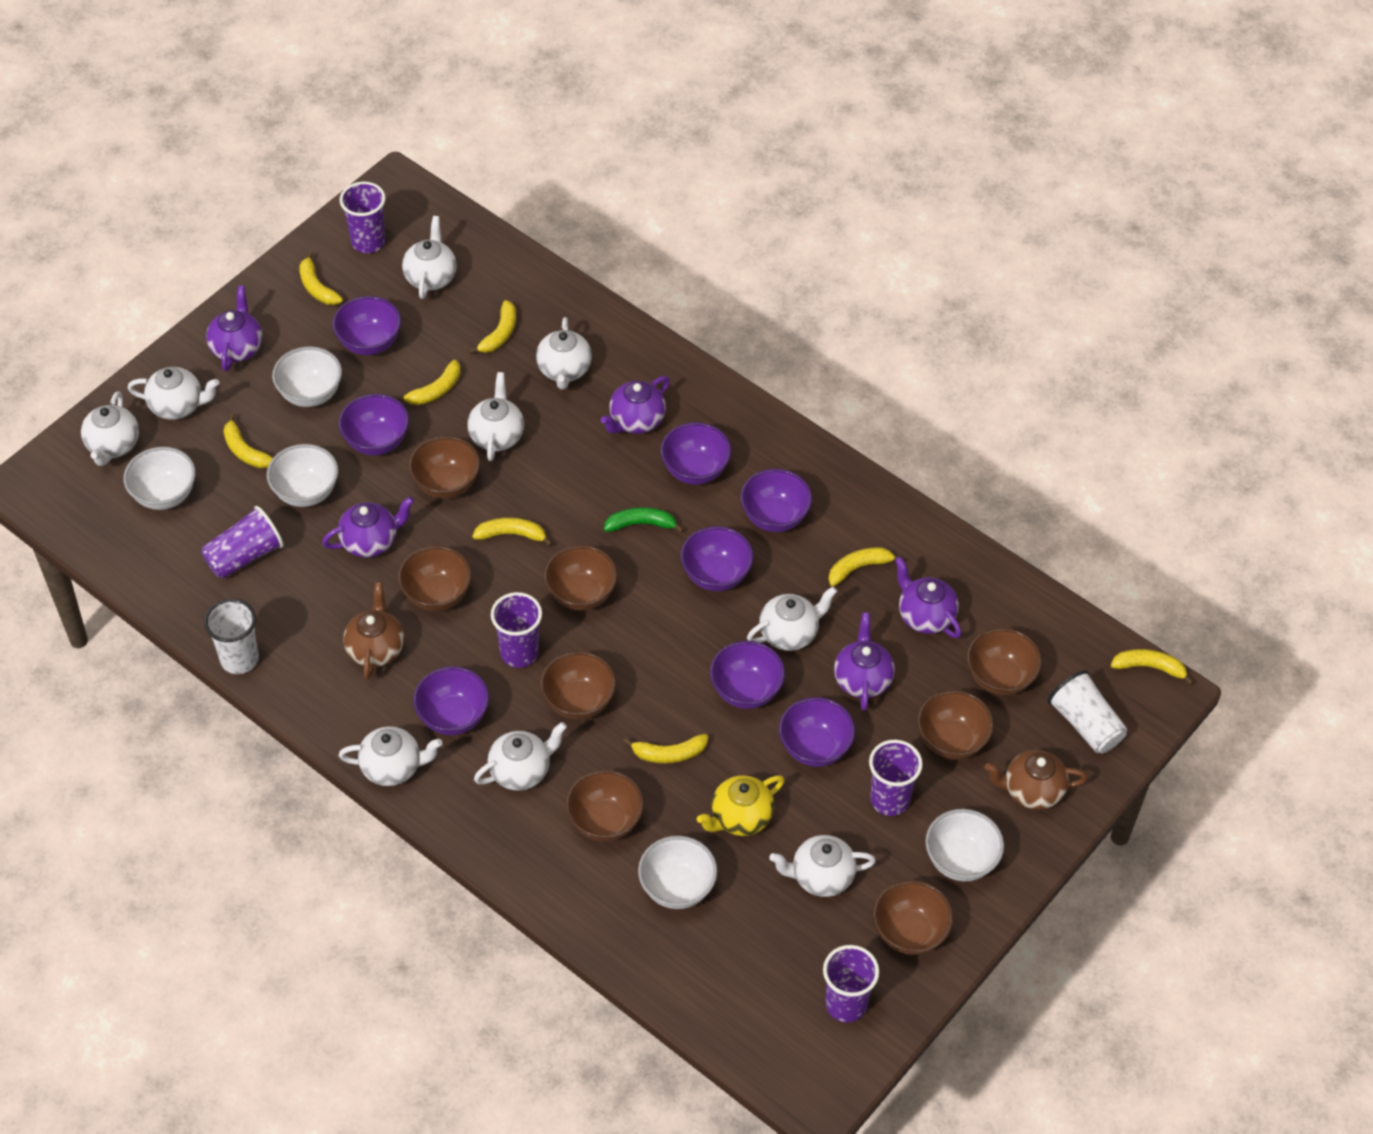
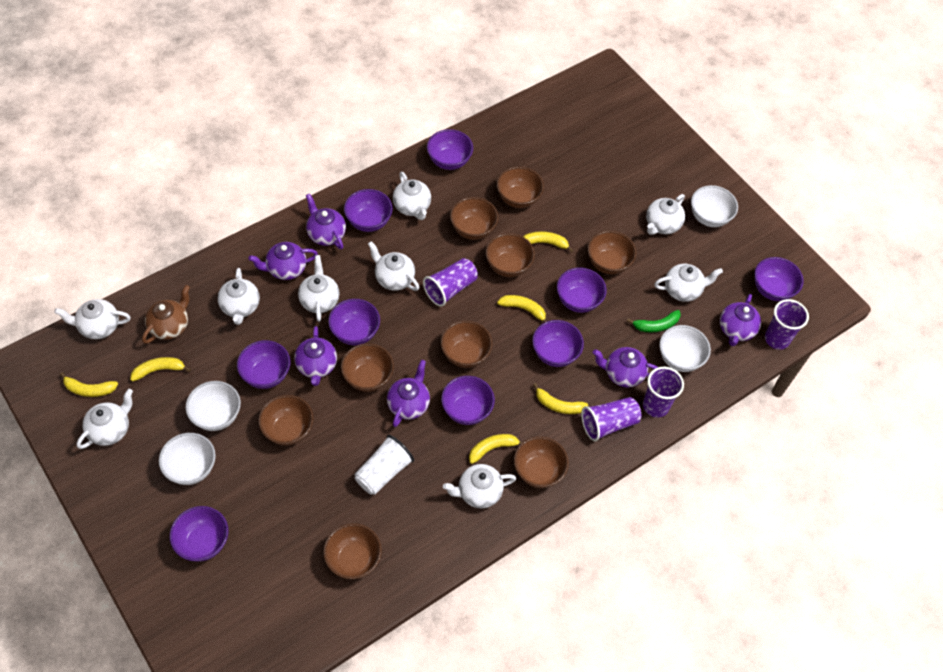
brown bowl: [398,546,472,611] [409,436,480,499] [541,651,616,720] [544,545,618,611] [566,770,644,842] [873,880,953,955] [917,690,994,760] [967,628,1042,695] = 8 -> [258,395,314,446] [323,523,382,579] [341,343,394,392] [441,321,493,368] [450,197,499,240] [486,233,535,277] [497,166,544,208] [514,436,569,488] [588,231,636,274] = 9
brown teapot: [343,582,404,680] [984,750,1087,810] = 2 -> [142,285,190,344] = 1
purple bowl: [333,296,401,355] [339,394,409,455] [413,666,489,735] [661,422,731,485] [681,526,754,591] [710,641,785,709] [740,469,812,532] [779,697,855,767] = 8 -> [170,506,228,562] [237,340,290,389] [328,299,380,345] [344,189,393,232] [427,129,473,170] [441,376,495,425] [532,320,584,367] [557,268,607,313] [754,257,804,301] = 9
purple cup: [201,506,284,579] [339,182,386,253] [491,592,542,668] [823,945,879,1023] [869,740,923,816] = 5 -> [423,258,478,307] [581,397,641,441] [643,367,684,418] [765,299,809,350] = 4
purple teapot: [206,285,262,371] [322,497,414,558] [601,376,670,434] [834,612,895,711] [895,557,962,638] = 5 -> [248,242,318,280] [294,326,337,386] [306,193,346,249] [387,360,430,427] [593,347,658,387] [720,294,761,346] = 6
white bowl: [124,447,196,510] [267,444,338,507] [272,347,342,407] [638,836,717,909] [925,809,1004,881] = 5 -> [159,433,216,485] [185,381,241,431] [659,325,711,372] [691,185,738,227] = 4
white cup: [204,599,259,674] [1048,670,1127,753] = 2 -> [354,435,414,495] = 1
yellow banana: [223,413,273,468] [299,251,343,305] [395,360,460,405] [469,300,516,354] [472,517,553,546] [623,734,708,764] [828,547,904,587] [1111,649,1194,685] = 8 -> [60,372,118,397] [130,357,191,381] [469,434,522,464] [497,295,547,323] [523,231,574,253] [533,383,588,414] = 6
yellow teapot: [696,775,785,836] = 1 -> none = 0

